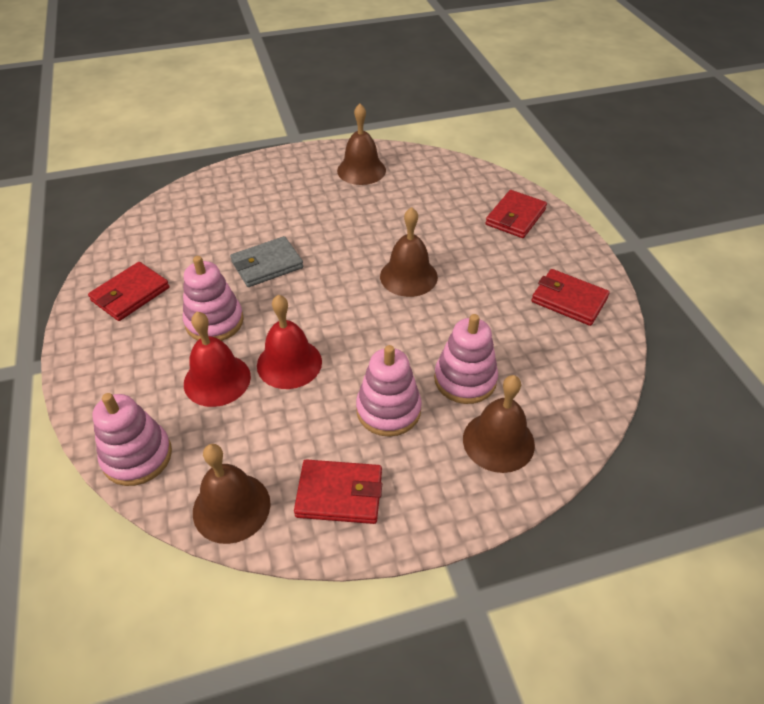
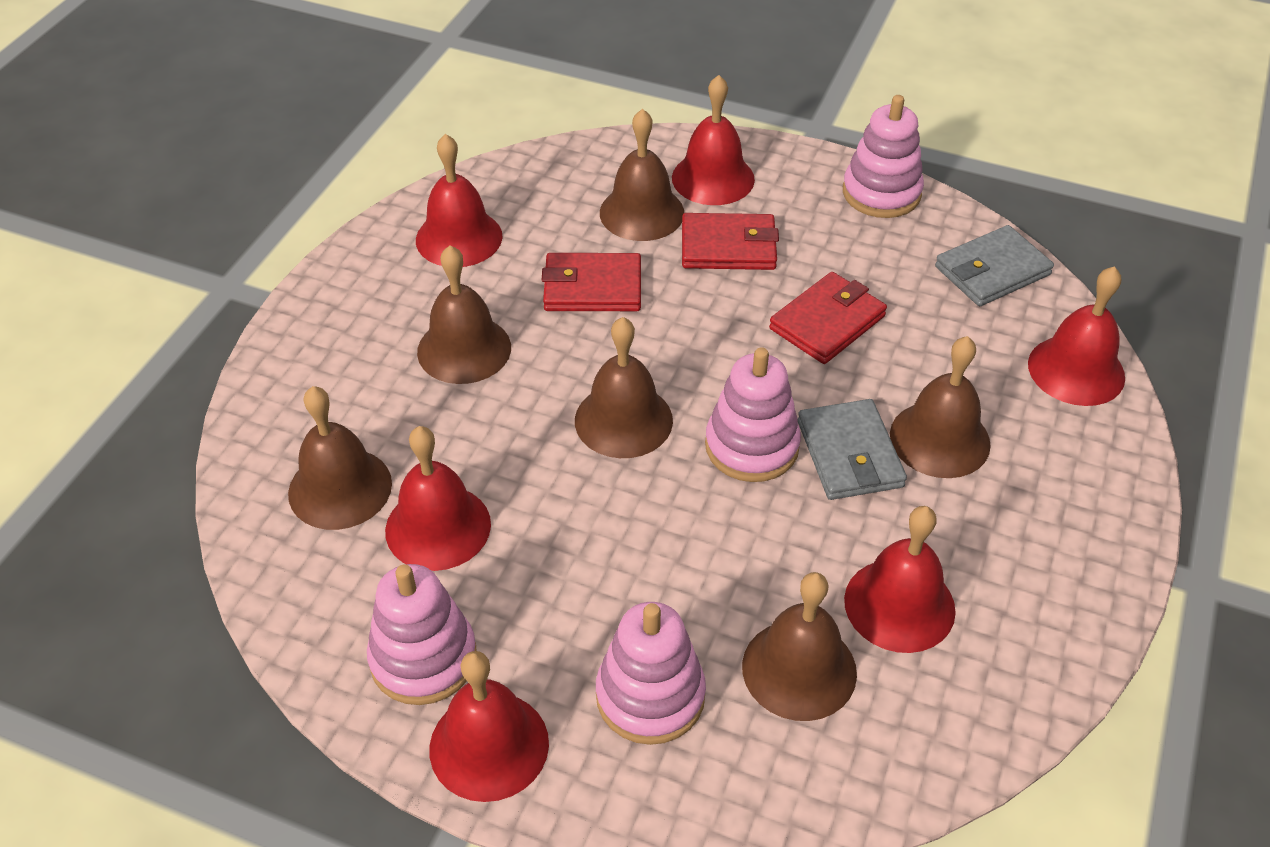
brown bell: [193,444,271,544] [337,104,386,185] [380,207,438,297] [463,375,535,473] = 4 -> [288,386,392,530] [417,245,511,384] [575,317,673,458] [600,109,684,241] [742,572,857,721] [890,336,991,478] = 6
grey wallet: [230,236,303,287] = 1 -> [798,399,907,500] [935,225,1054,306] = 2
red bell: [184,312,251,407] [257,295,322,389] = 2 -> [385,426,491,571] [416,134,502,267] [429,651,549,802] [672,75,755,205] [844,506,956,653] [1028,266,1125,406] = 6
red wallet: [88,262,169,321] [294,459,382,524] [486,190,547,238] [531,269,610,326] = 4 -> [542,253,641,311] [682,213,779,270] [769,272,887,364] = 3

